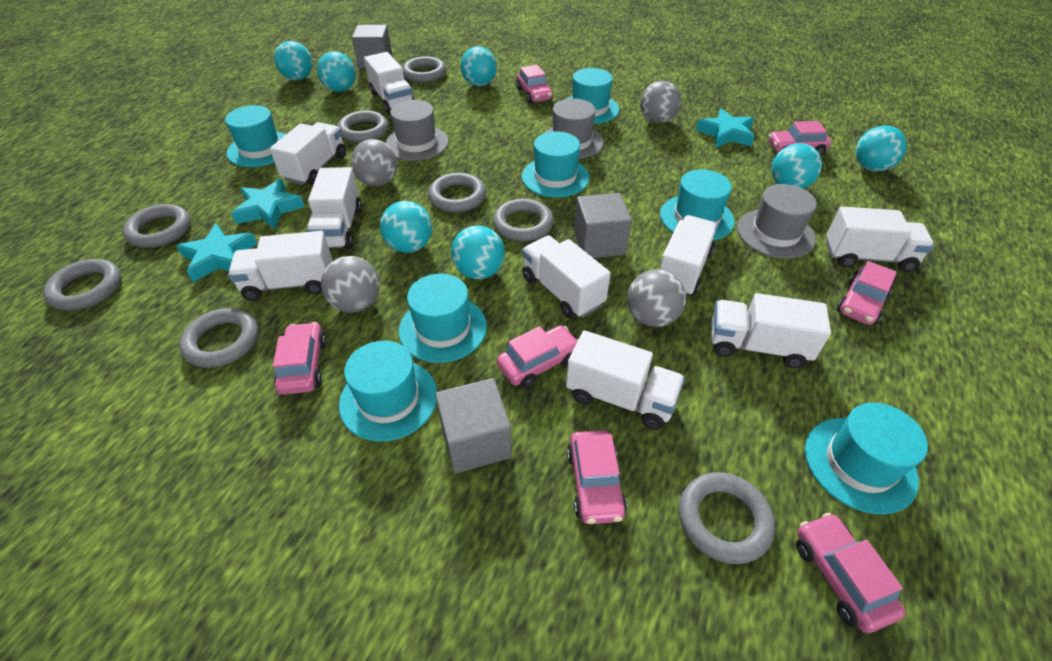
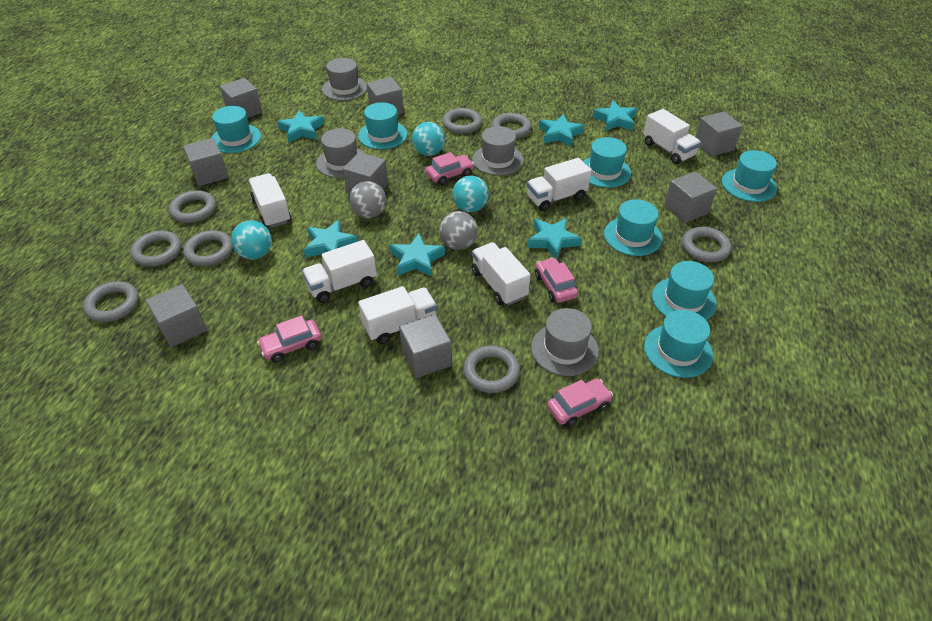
grey ball: [321,256,380,313] [351,139,397,186] [627,269,686,327] [640,81,681,123] = 4 -> [349,181,386,218] [439,211,478,250] = 2
grey cube: [352,25,392,68] [435,378,512,474] [574,193,632,258] = 3 -> [146,284,207,347] [183,138,228,186] [220,78,262,118] [343,152,388,194] [367,77,403,115] [399,314,452,378] [664,171,717,223] [696,111,742,157] = 8
grey hat: [385,100,449,161] [543,98,604,159] [737,184,817,259] = 3 -> [316,128,365,178] [322,58,367,101] [472,126,524,175] [531,308,599,376] = 4
pink car: [273,322,327,395] [497,325,578,388] [516,65,553,104] [567,430,627,524] [768,121,831,155] [796,513,905,633] [837,261,897,326] = 7 -> [257,315,321,362] [426,152,474,185] [535,257,578,303] [547,379,613,427] = 4
turquoise ball: [274,41,313,81] [317,51,356,92] [380,201,432,253] [451,225,505,279] [461,46,497,86] [772,143,822,189] [855,126,907,172] = 7 -> [231,220,272,260] [412,122,445,156] [452,176,489,212] = 3
turquoise star: [176,223,257,282] [231,179,305,229] [696,108,755,148] = 3 -> [277,111,324,143] [303,220,358,257] [390,233,445,277] [527,218,582,259] [539,114,584,147] [593,100,637,131] = 6
white truck: [228,231,332,301] [270,122,346,185] [307,167,362,249] [364,52,414,114] [522,236,611,319] [566,330,685,430] [660,215,718,296] [711,293,831,368] [826,206,934,272] = 9 -> [248,173,291,228] [302,240,377,303] [358,286,437,344] [471,242,530,305] [527,158,591,211] [644,109,701,164] = 6

